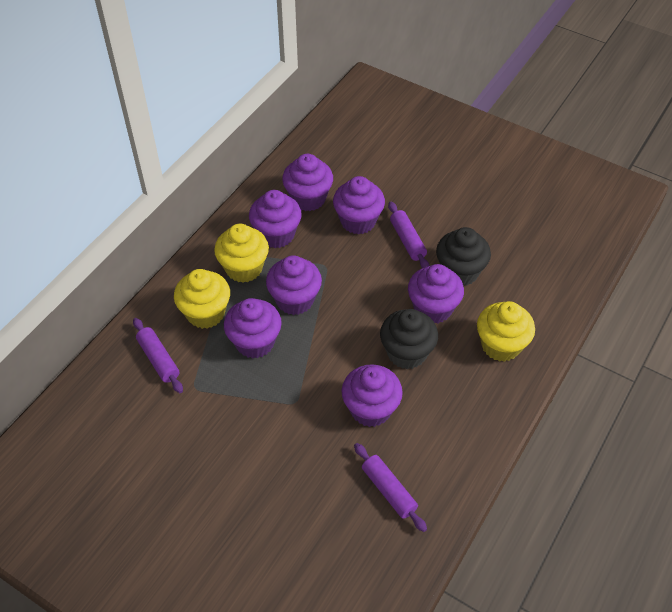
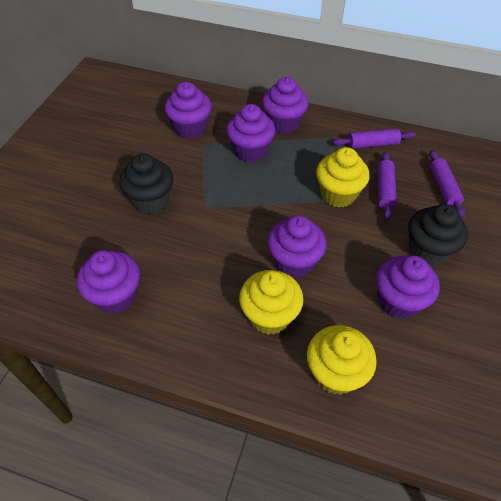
purple cupcake: [224,298,282,359] [249,190,302,248] [266,255,322,315] [282,154,333,211] [333,176,385,234] [341,364,403,427] [408,264,464,323] = 7 -> [77,250,140,314] [164,82,212,139] [226,104,275,163] [262,77,309,134] [267,215,327,278] [376,255,440,319] = 6

